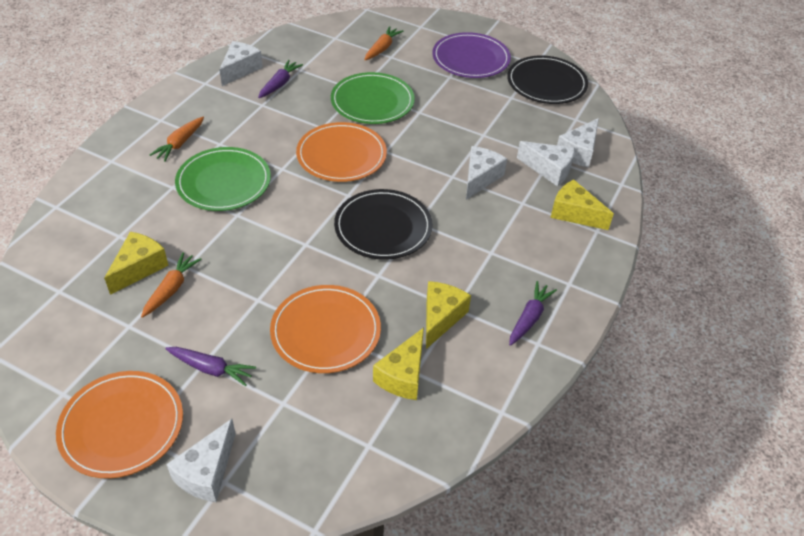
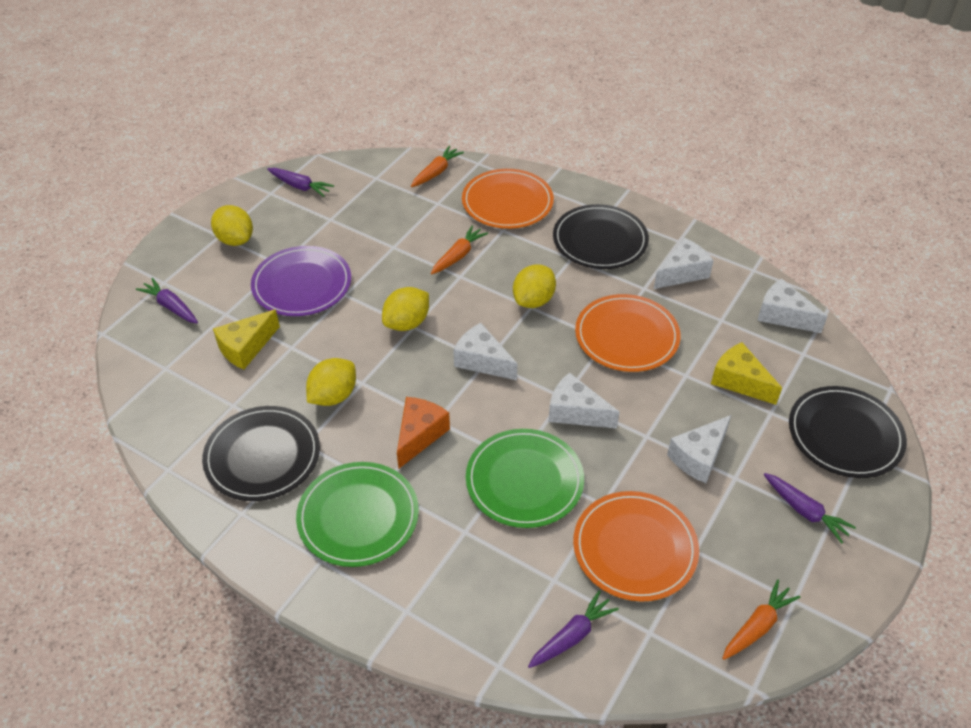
black plate: [334,189,433,260] [507,56,588,104] = 2 -> [202,406,320,501] [553,204,649,269] [789,386,907,478] = 3
orange cheese: none = 0 -> [397,397,450,469] = 1
purple carrot: [165,347,256,386] [258,60,303,98] [509,281,557,346] = 3 -> [136,278,198,323] [267,168,334,197] [528,590,619,668] [764,473,856,544] = 4
yellow cheese: [104,232,169,295] [373,328,424,400] [426,281,471,349] [550,179,614,230] = 4 -> [213,310,280,370] [711,342,782,405] = 2
yellow lemon: none = 0 -> [211,205,253,246] [306,358,356,406] [382,287,429,331] [513,264,556,308] = 4

